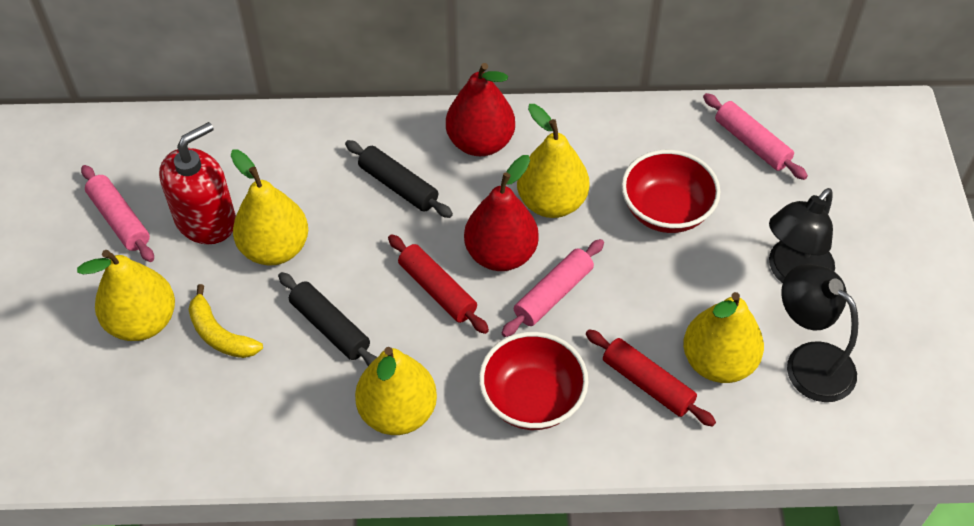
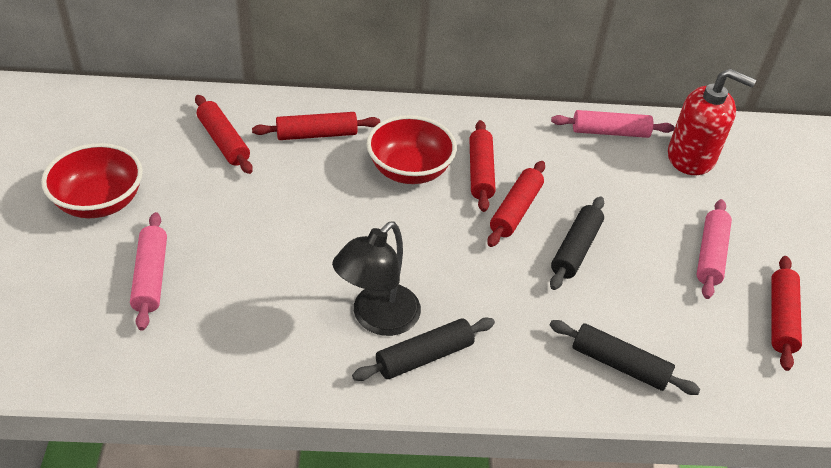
black lamp: [769,188,835,283] [781,264,858,402] = 2 -> [332,221,421,336] = 1
black rolling pin: [278,272,377,366] [345,140,453,218] = 2 -> [352,318,495,381] [550,196,604,290] [550,320,701,395] = 3
red pear: [446,63,515,156] [464,155,539,271] = 2 -> none = 0
red rolling pin: [388,234,489,334] [586,329,716,427] = 2 -> [195,95,253,174] [252,112,380,140] [469,120,495,212] [487,161,545,247] [771,256,802,371] = 5
yellow banana: [188,284,263,358] = 1 -> none = 0
yellow pear: [77,250,175,341] [231,150,308,265] [355,347,437,435] [517,104,589,218] [683,292,764,383] = 5 -> none = 0

